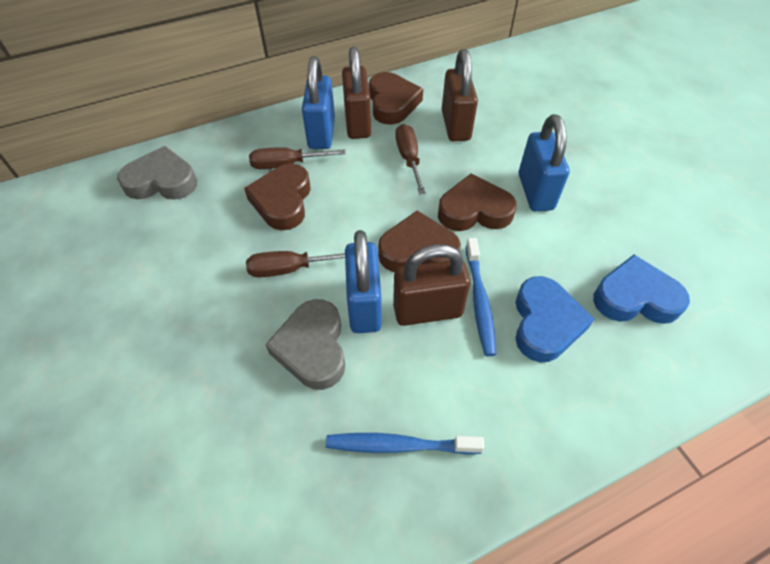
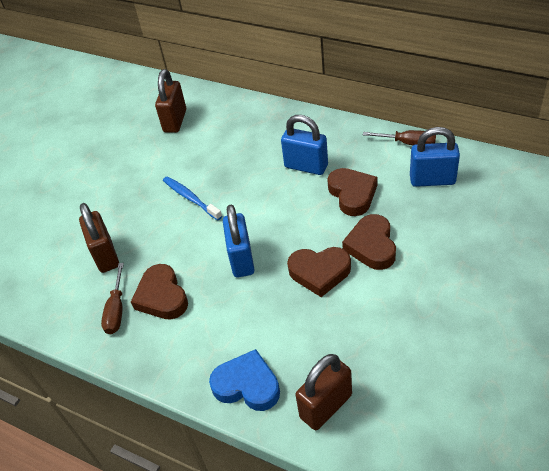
blue heart: [515,276,594,362] [593,255,690,324] = 2 -> [209,349,280,411] = 1
blue toothbrush: [326,433,484,455] [466,238,496,356] = 2 -> [163,176,222,220] = 1
brown screwdriver: [246,251,345,278] [249,147,346,169] [395,124,426,194] = 3 -> [101,263,124,334] [363,130,436,145] = 2
grey heart: [117,146,197,199] [265,299,345,390] = 2 -> none = 0

